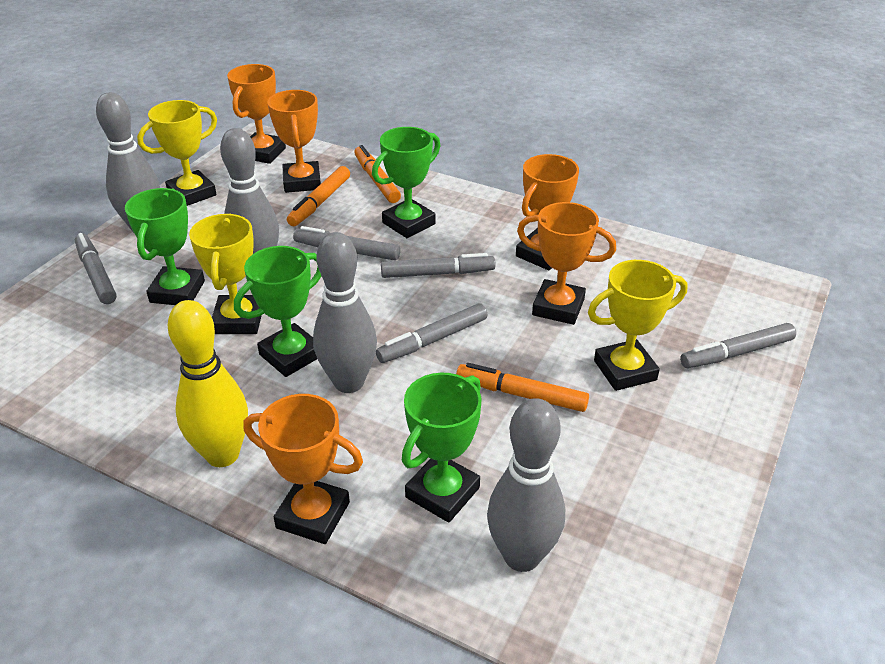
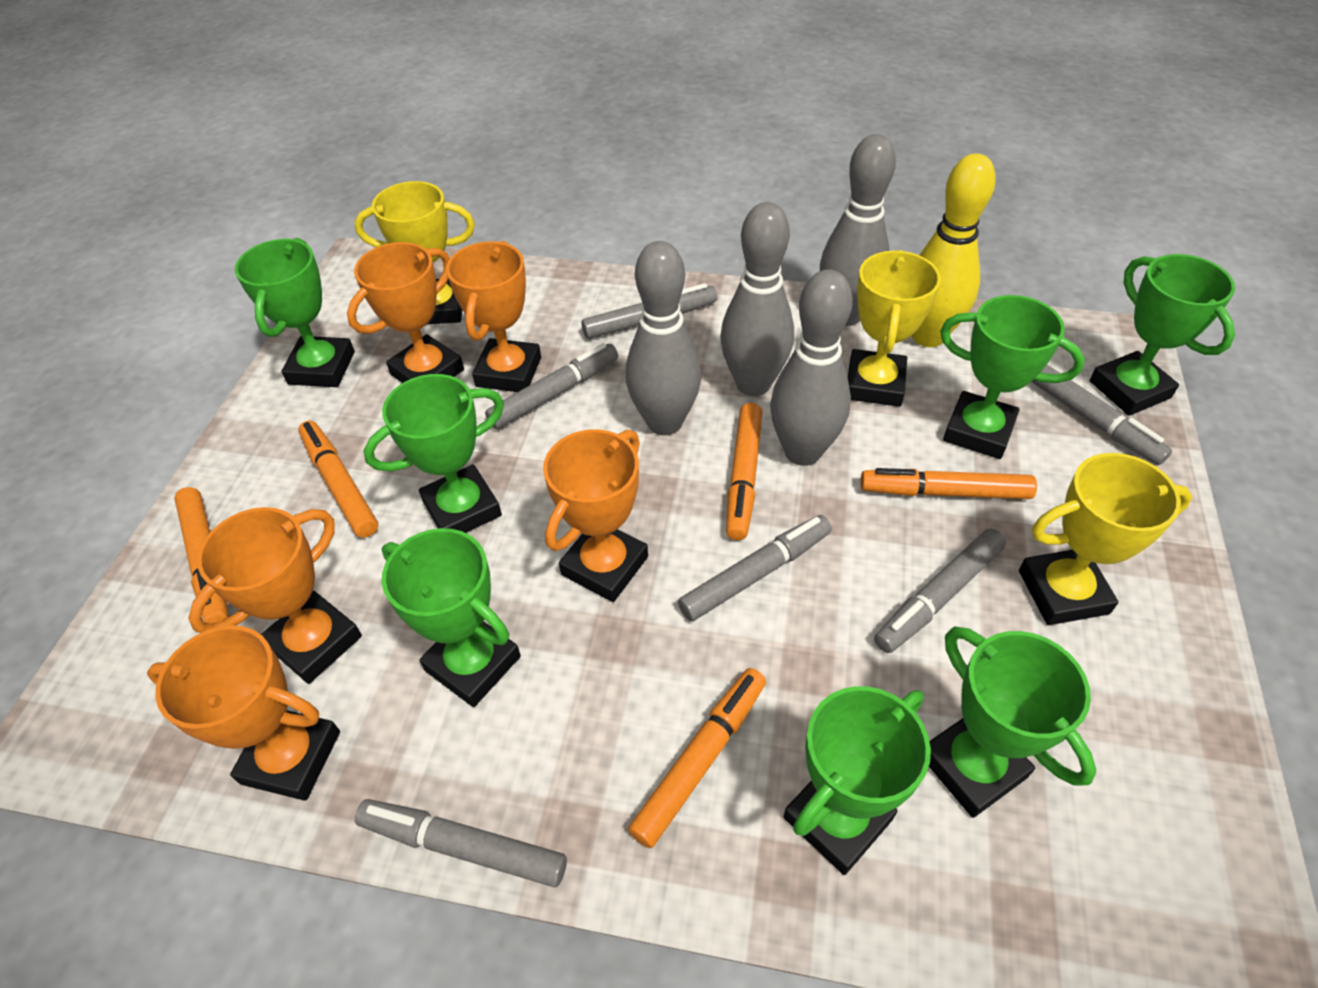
green trophy: [125,188,205,305] [234,246,321,377] [372,127,440,238] [402,373,482,523] = 4 -> [235,238,355,387] [364,374,504,533] [382,528,521,707] [784,686,931,875] [929,626,1096,818] [940,295,1085,459] [1089,254,1235,416] = 7
grey marker: [75,233,117,304] [293,226,400,261] [376,304,488,363] [381,253,496,278] [680,323,796,368] = 5 -> [355,799,567,887] [485,343,618,429] [581,283,717,339] [678,515,832,621] [874,528,1006,653] [1031,365,1172,465] = 6
orange marker: [287,166,350,226] [354,145,401,203] [456,363,589,412] = 3 -> [174,487,229,624] [298,421,378,538] [628,668,766,848] [726,403,762,540] [860,468,1037,499] = 5

